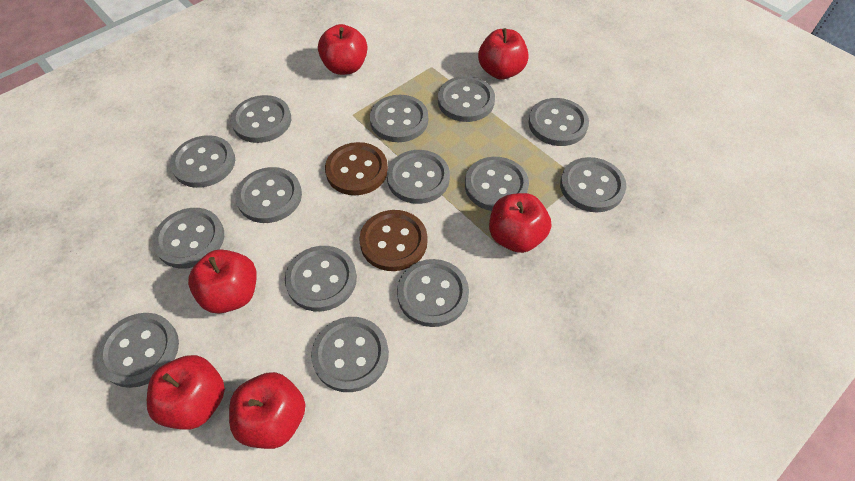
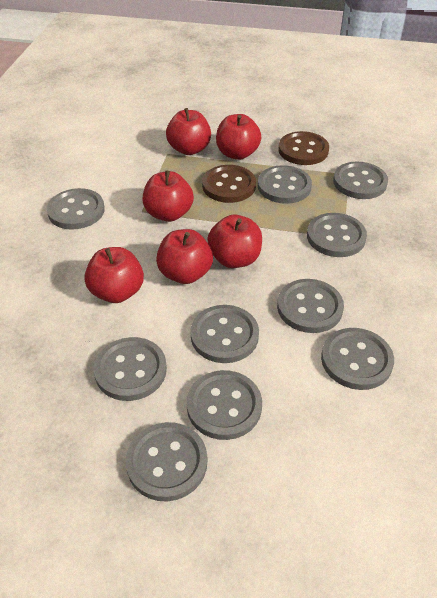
grey button: [97,313,179,388] [153,208,224,268] [170,135,235,188] [231,95,291,143] [235,167,302,223] [285,246,357,311] [311,317,389,392] [370,95,428,142] [387,150,450,204] [397,259,469,327] [438,76,495,122] [465,157,529,211] [528,98,589,146] [560,157,626,212] = 14 -> [47,188,105,230] [94,337,167,401] [126,422,207,501] [187,370,262,440] [190,305,259,363] [258,165,312,204] [277,279,344,333] [307,213,367,257] [321,328,394,390] [333,162,388,199] = 10

